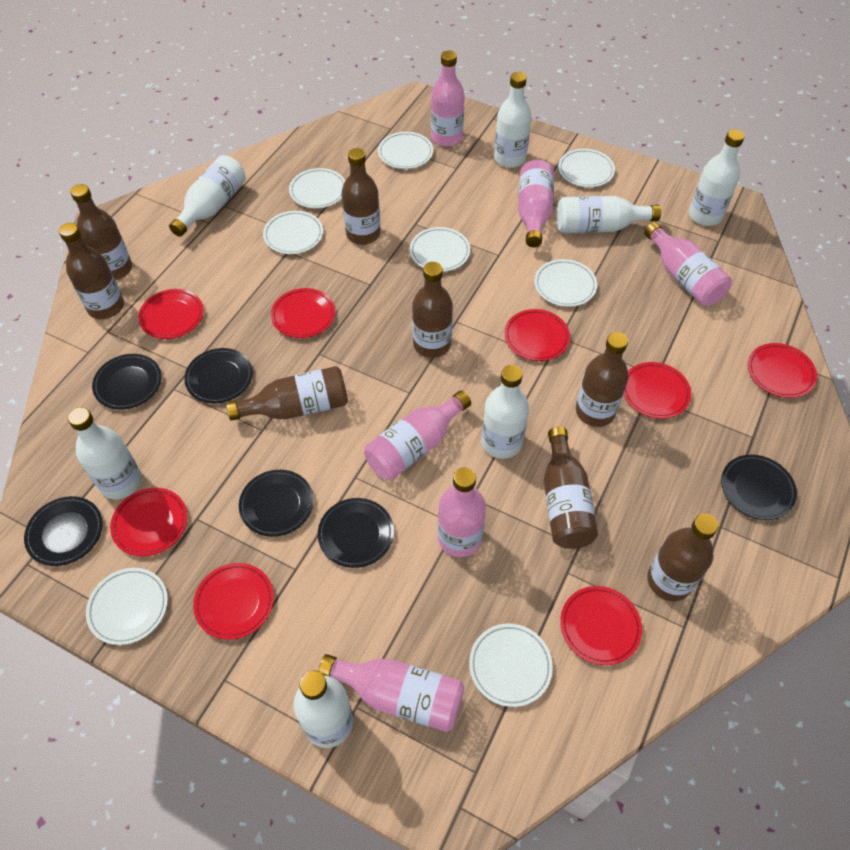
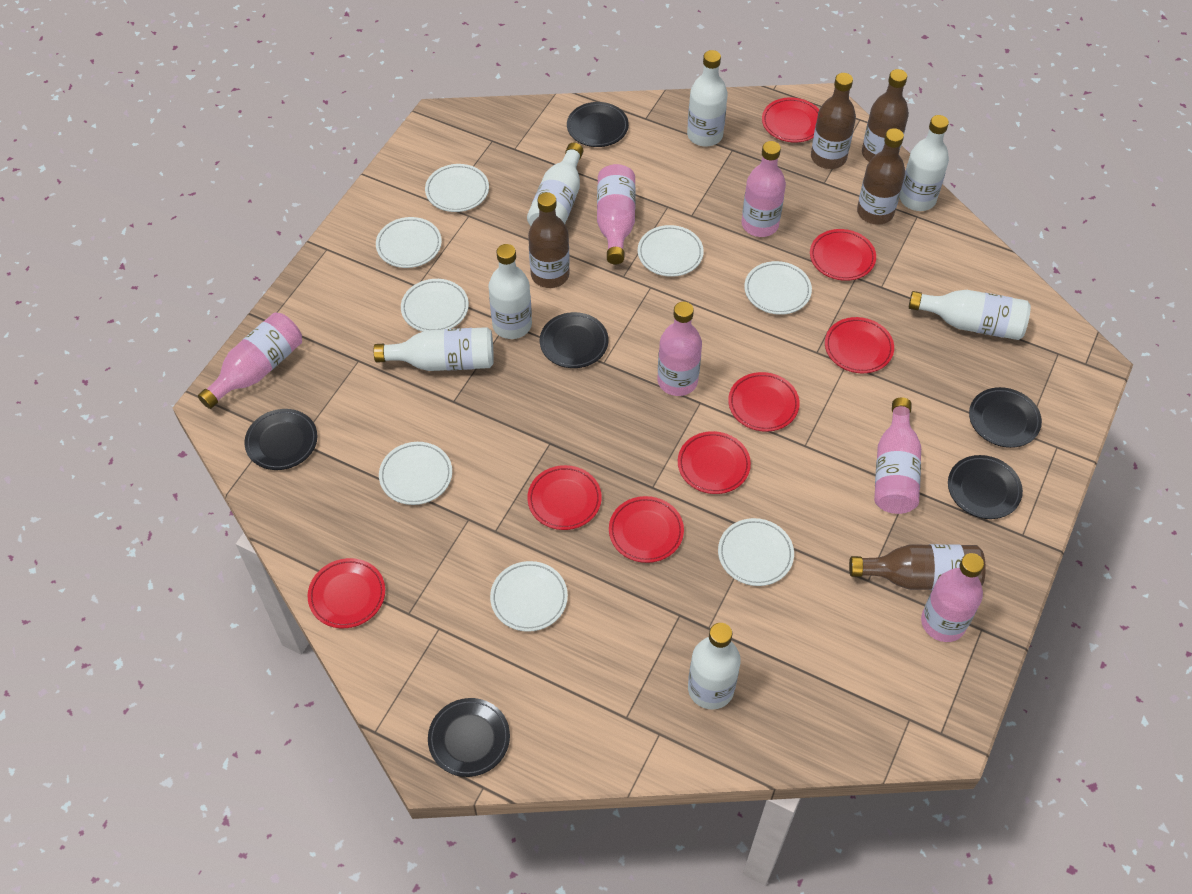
brown bottle: [59,223,124,319] [70,184,132,280] [226,366,348,421] [342,148,381,245] [412,262,453,358] [544,427,598,549] [576,332,629,427] [647,514,718,601] = 8 -> [528,192,570,288] [811,73,856,169] [849,544,986,590] [857,128,905,225] [862,69,909,162] = 5

